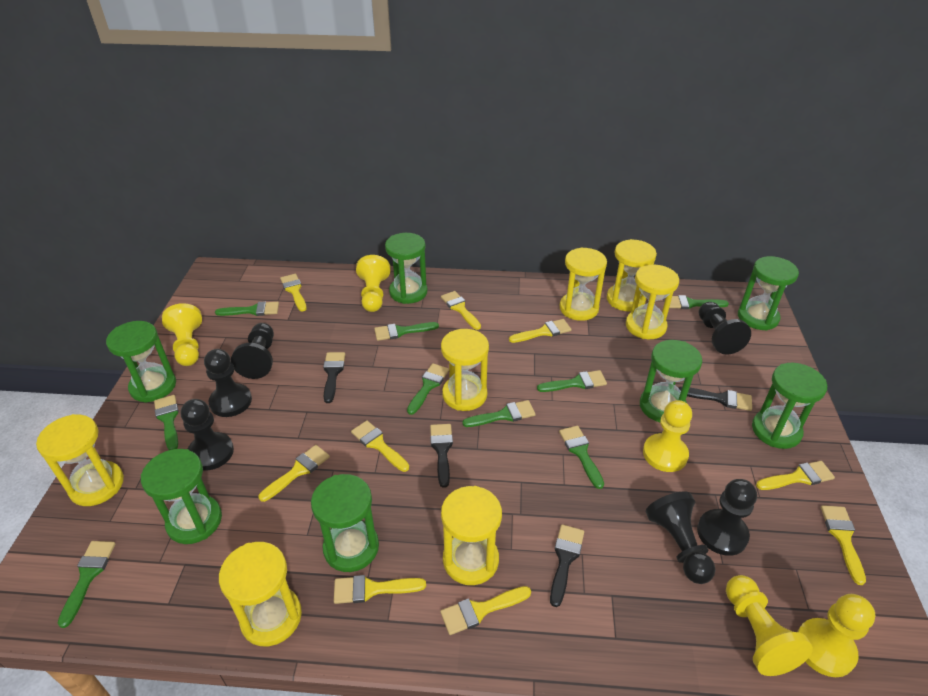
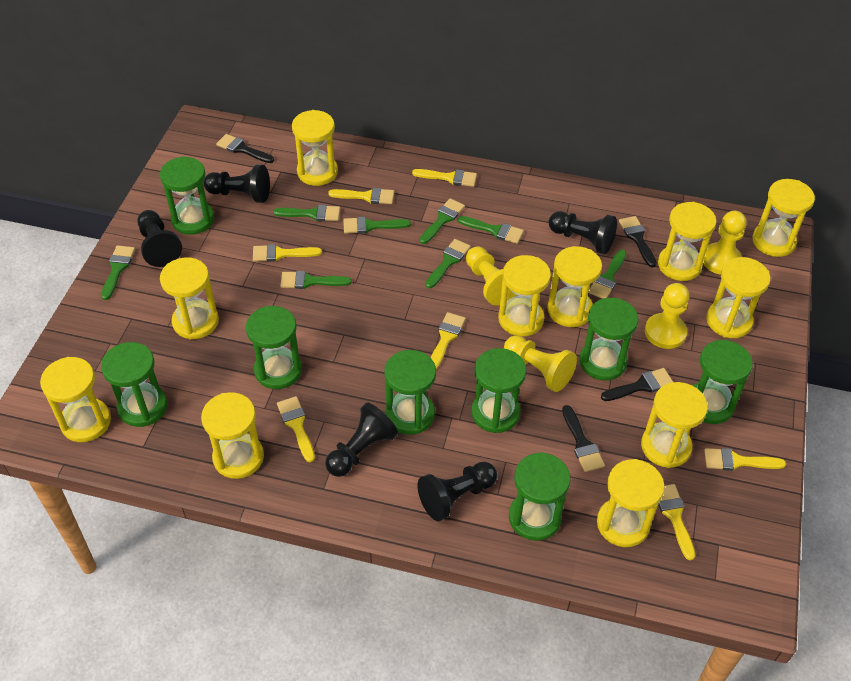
black pawn: [181,399,234,471] [204,349,252,417] [231,323,274,379] [646,491,716,584] [697,479,757,556] [699,302,751,355] = 6 -> [137,210,182,267] [203,165,270,203] [325,402,398,477] [417,461,497,521] [549,211,617,254] = 5
green brush: [57,541,115,628] [154,395,179,450] [215,301,279,316] [374,322,439,341] [407,363,449,415] [463,400,536,427] [537,370,607,392] [559,426,604,489] [665,295,729,309] = 9 -> [101,245,135,300] [273,205,340,221] [280,271,352,289] [343,217,411,234] [419,198,465,244] [425,239,471,288] [458,216,524,244] [588,250,626,299] = 8
green hourglass: [106,321,176,403] [141,449,222,544] [311,474,379,572] [385,233,428,304] [640,340,702,422] [738,256,799,330] [752,363,827,449] = 7 -> [101,342,167,427] [160,156,214,235] [246,306,302,389] [384,350,436,435] [471,348,526,433] [509,452,571,541] [579,298,638,381] [692,340,753,424] = 8
yellow brush: [258,445,330,502] [280,274,307,312] [334,575,426,604] [351,420,409,472] [440,586,531,635] [441,291,481,330] [509,319,571,343] [756,461,835,490] [821,505,866,585] = 9 -> [253,244,322,262] [277,396,315,462] [328,188,394,204] [412,169,477,187] [431,312,466,369] [658,484,695,560] [705,448,786,471] = 7
yellow hourglass: [36,414,124,506] [219,542,302,646] [441,329,489,411] [441,486,502,585] [560,247,607,321] [607,239,657,311] [626,265,679,339] = 7 -> [40,357,111,442] [160,257,219,339] [201,392,264,479] [292,110,338,186] [498,255,551,336] [547,246,602,327] [597,459,665,547] [641,382,708,468] [658,202,717,281] [706,257,770,338] [752,179,815,257] = 11
yellow pawn: [162,303,202,366] [356,255,390,312] [643,400,692,472] [726,575,813,676] [797,594,875,677] = 5 -> [466,247,516,306] [504,335,577,392] [645,283,689,349] [703,211,747,275] = 4

